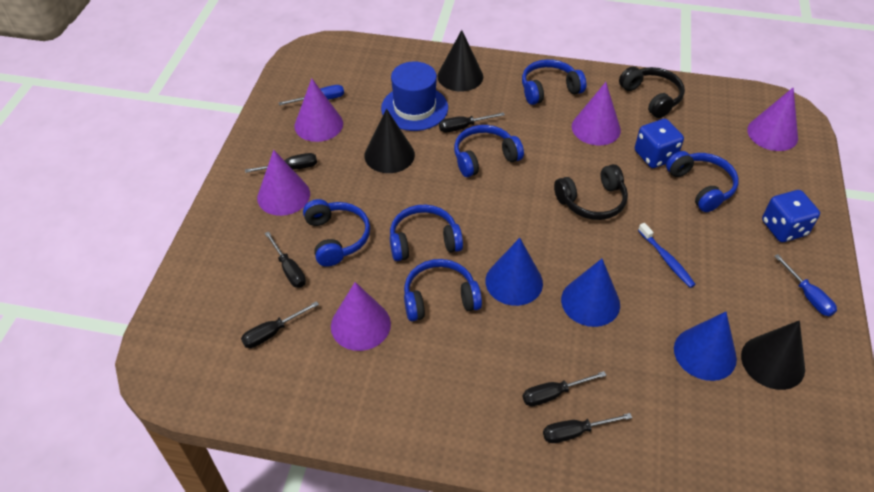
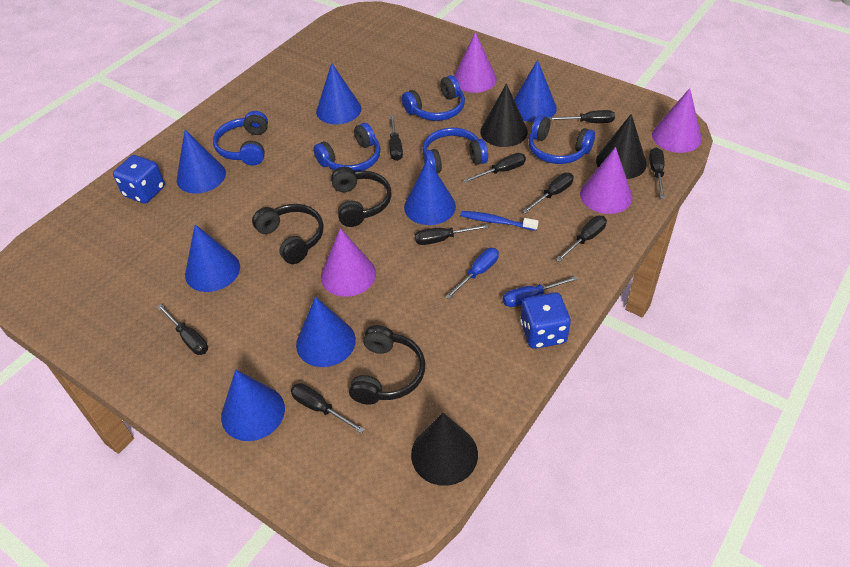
black headphones: [554,164,628,220] [619,66,685,118] = 2 -> [252,204,324,264] [331,167,392,227] [349,325,425,405] = 3
black screwdriver: [241,301,319,348] [245,153,317,173] [265,231,306,288] [439,112,505,132] [523,371,607,406] [543,413,632,443] = 6 -> [157,304,208,355] [291,383,365,433] [389,115,403,161] [415,224,489,245] [464,153,526,183] [523,173,574,213] [548,110,615,123] [556,216,607,262] [649,148,665,199] = 9
blue cone: [485,238,543,306] [561,259,620,327] [674,312,737,381] = 3 -> [177,130,226,193] [185,224,240,292] [221,370,285,441] [296,297,356,367] [316,63,362,124] [404,159,456,225] [514,60,557,122] = 7
blue hat: [381,62,448,131] = 1 -> none = 0
blue headphones: [303,199,370,267] [390,204,463,261] [404,259,482,321] [454,125,524,177] [522,59,586,105] [666,151,739,212] = 6 -> [213,111,268,165] [313,123,381,171] [402,75,465,121] [422,128,488,173] [529,115,595,164] = 5
purple cone: [257,150,310,216] [295,78,343,142] [331,282,391,351] [572,82,621,145] [747,87,798,151] = 5 -> [321,228,376,297] [454,32,497,93] [580,147,633,214] [652,88,702,153] = 4

